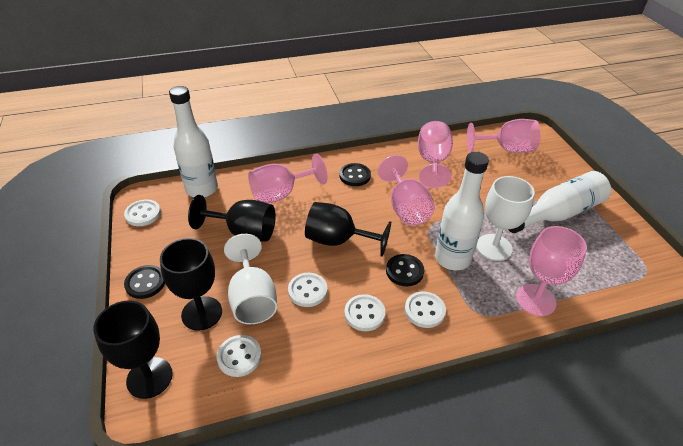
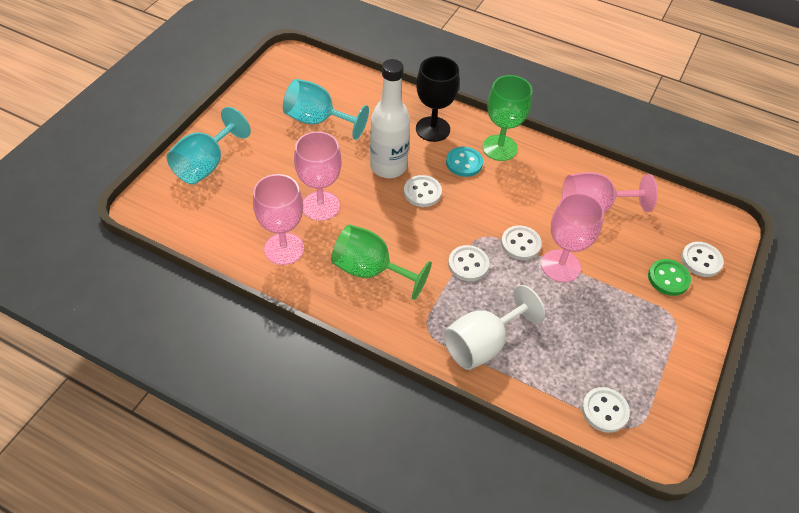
black button: [124,265,165,299] [339,163,371,186] [386,254,424,286] = 3 -> none = 0
black goblet: [93,300,173,399] [160,238,222,331] [188,195,276,242] [305,202,391,257] = 4 -> [416,56,459,142] = 1
green button: none = 0 -> [648,259,691,296] = 1
green goblet: none = 0 -> [331,224,432,300] [482,75,533,161] = 2
pink goblet: [248,154,328,203] [378,155,435,226] [418,121,453,188] [467,119,540,153] [516,226,587,316] = 5 -> [253,174,304,265] [294,131,342,221] [541,193,604,282] [562,172,658,213] = 4
turquoise button: none = 0 -> [446,147,483,177] = 1
turquoise goblet: none = 0 -> [167,107,251,184] [283,79,369,140] = 2
white bottle: [169,86,218,198] [435,152,489,270] [508,171,611,233] = 3 -> [370,59,410,178] = 1
white goblet: [224,234,277,324] [476,176,535,261] = 2 -> [443,285,545,370] = 1

